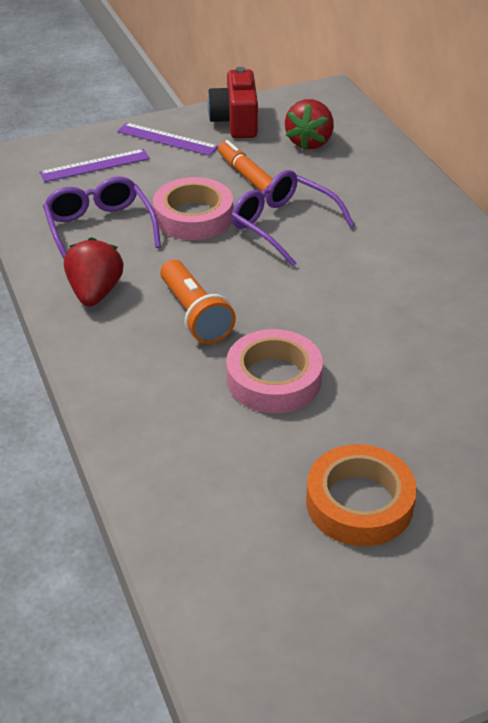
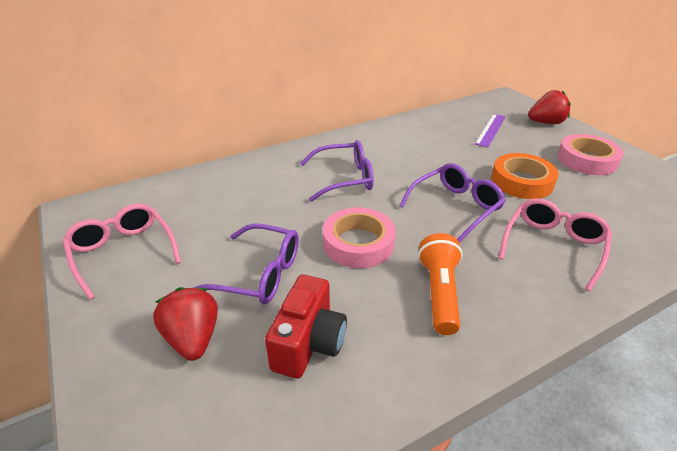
orange marker: [218,140,273,196] = 1 -> none = 0
pink glasses: none = 0 -> [63,204,181,300] [499,198,612,291] = 2
purple glasses: [43,176,161,259] [231,170,354,267] = 2 -> [193,223,299,304] [300,140,374,202] [399,163,506,243] = 3
purple ruler: [39,149,150,182] [117,123,218,156] = 2 -> [475,114,506,147] = 1

